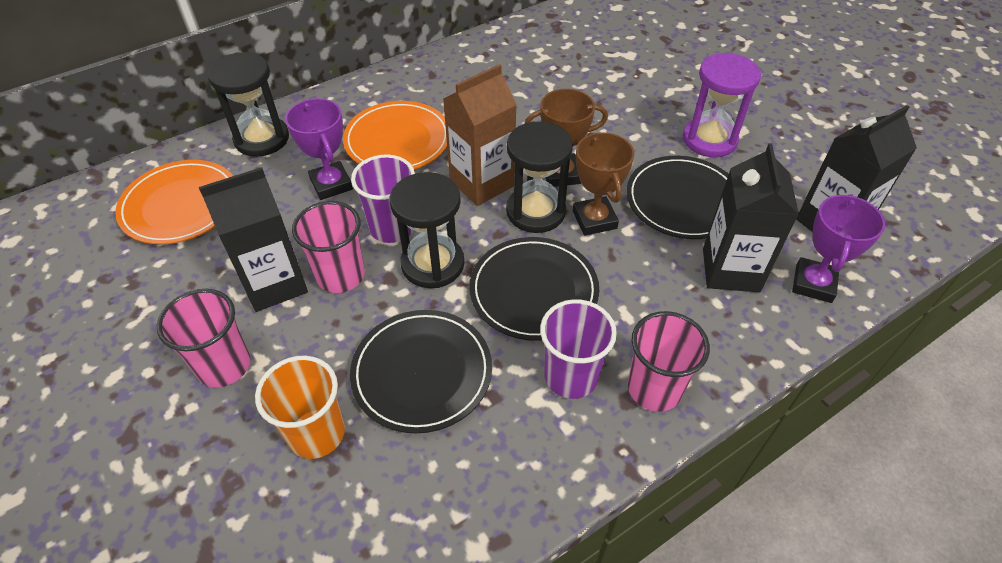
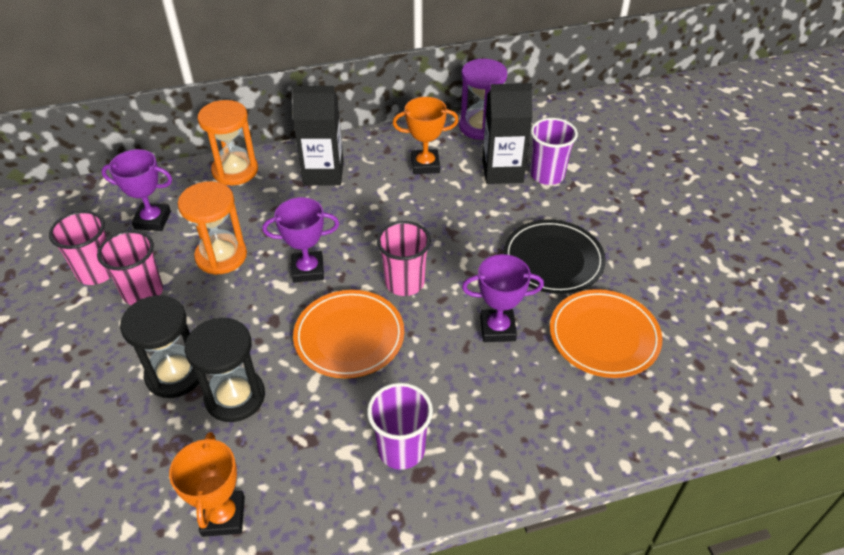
black carton: [199,167,308,312] [703,143,799,292] [796,105,917,232] = 3 -> [292,86,344,186] [482,83,533,184] = 2
black hourglass: [208,52,289,157] [390,172,464,288] [506,121,573,233] = 3 -> [120,295,199,398] [185,318,265,422] = 2
black plate: [350,310,492,433] [469,237,599,341] [626,156,729,239] = 3 -> [503,220,606,294] = 1
brown carton: [443,64,517,206] = 1 -> none = 0
brown trophy: [525,89,608,187] [573,132,635,236] = 2 -> none = 0
orange cup: [255,356,345,459] = 1 -> none = 0
orange hourglass: none = 0 -> [178,181,247,275] [198,100,258,185] = 2
orange trophy: none = 0 -> [169,432,245,537] [393,97,459,174] = 2
purple trophy: [285,98,353,200] [792,194,885,303] = 2 -> [101,149,172,231] [262,197,339,283] [462,254,544,342] = 3

